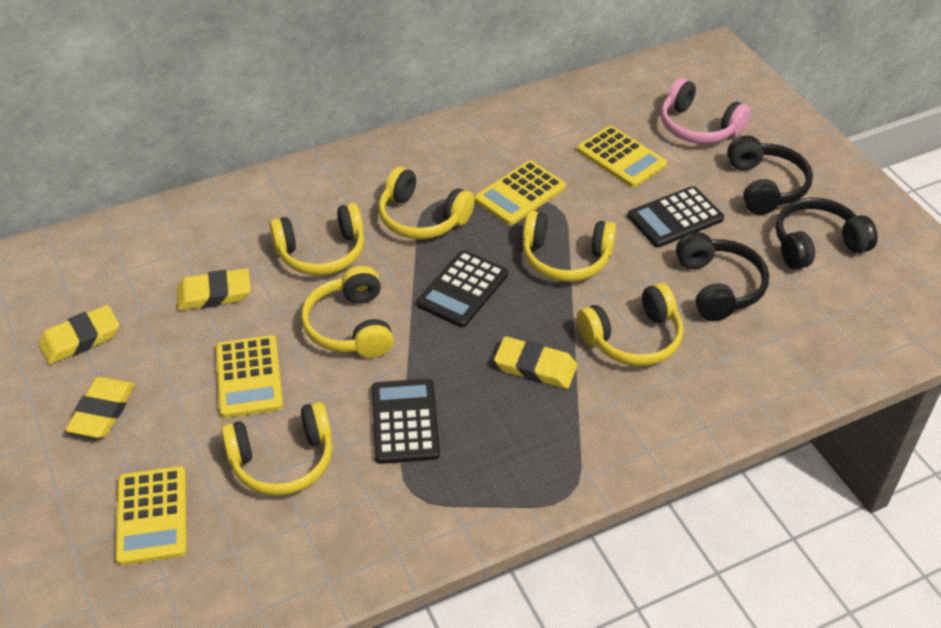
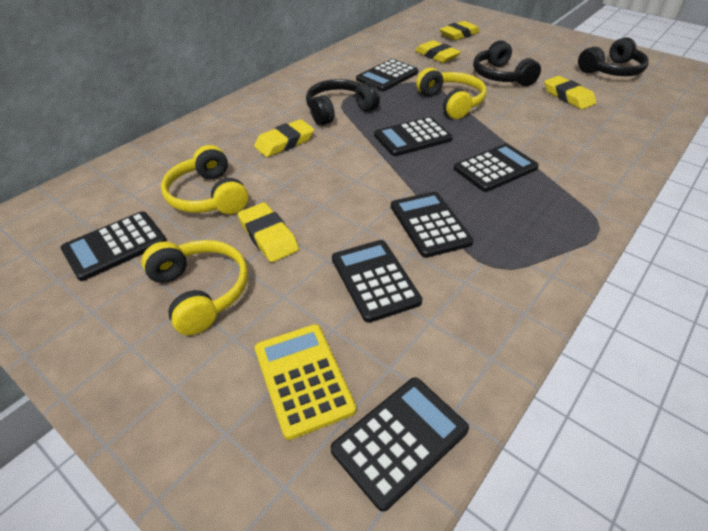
black calculator: [372,379,440,464] [416,250,508,328] [627,186,724,247] = 3 -> [60,211,167,281] [331,377,469,512] [332,240,422,323] [356,59,419,91] [374,117,453,156] [391,191,474,258] [454,144,539,192] = 7
pink headphones: [661,78,751,144] = 1 -> none = 0
yellow calculator: [115,466,187,565] [216,335,283,418] [475,160,566,225] [577,126,667,188] = 4 -> [255,324,356,440] = 1
yellow eraser: [38,305,120,364] [65,377,135,438] [176,268,251,310] [494,336,577,389] = 4 -> [238,202,299,262] [254,119,314,157] [415,40,461,63] [440,21,480,40] [544,76,596,109] = 5
yellow headphones: [221,402,332,496] [269,203,364,276] [301,266,394,358] [378,167,475,239] [523,211,616,282] [577,283,683,366] = 6 -> [141,240,248,335] [161,145,248,214] [416,68,486,119] = 3

